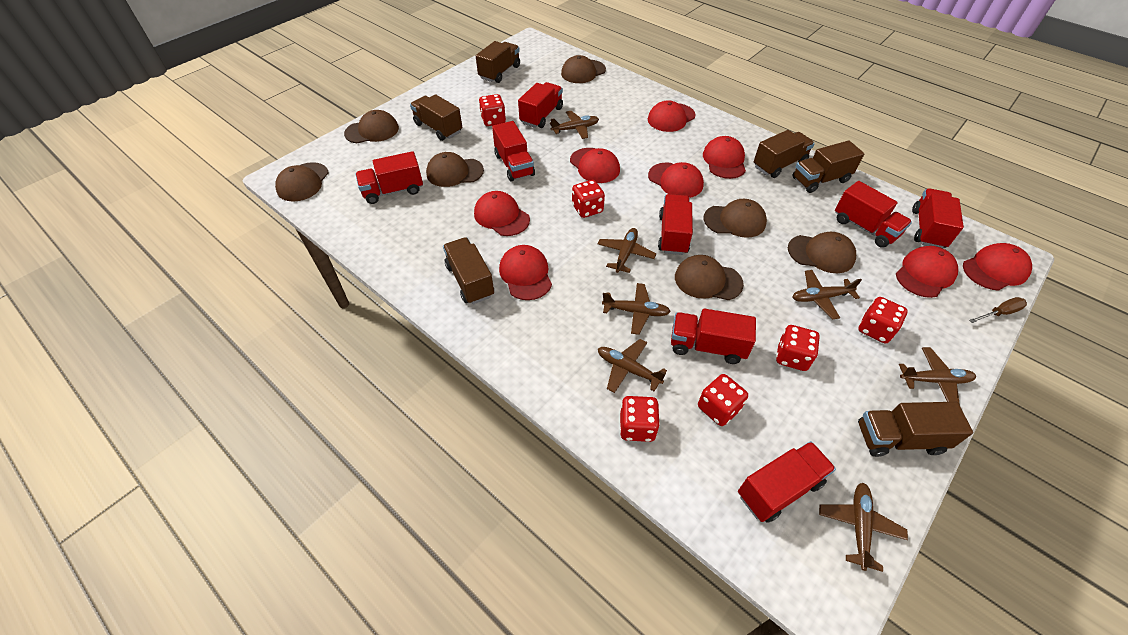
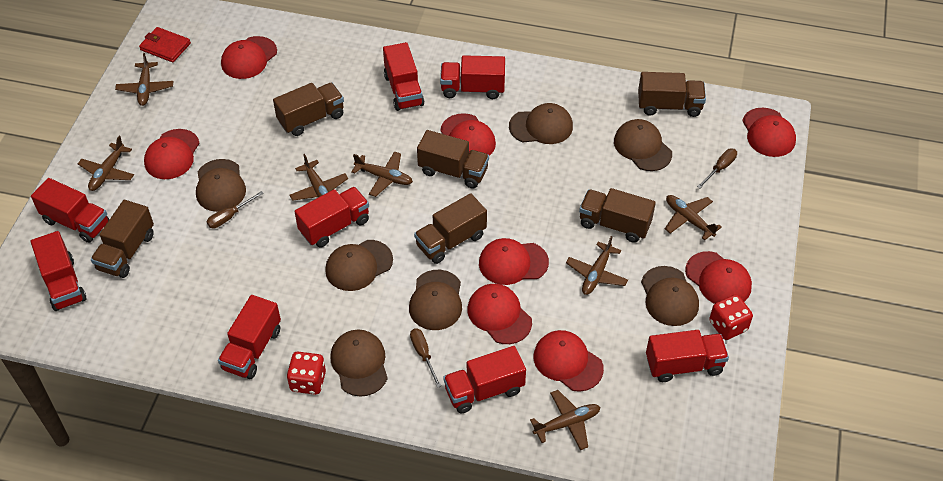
brown screwdriver: [970,297,1027,323] = 1 -> [207,191,264,228] [410,328,441,388] [697,149,737,188] = 3
red dice: [479,94,506,126] [572,180,605,218] [620,396,660,442] [698,374,748,426] [776,325,820,371] [858,297,908,343] = 6 -> [287,352,326,395] [709,294,753,340] = 2
red wallet: none = 0 -> [139,27,191,63] = 1

